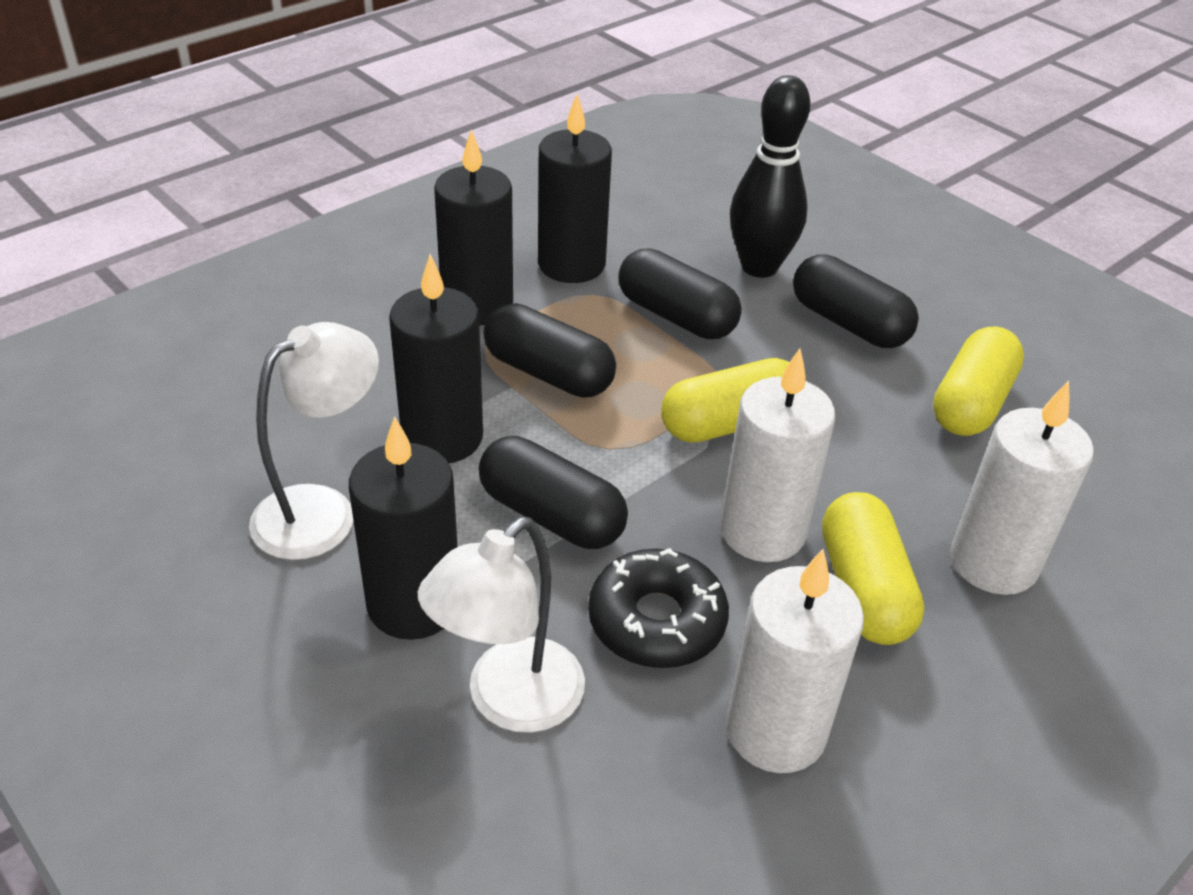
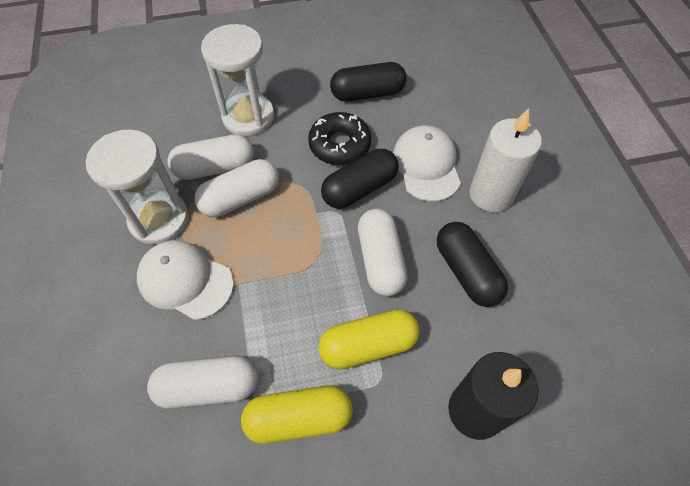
black bowling pin: [730,75,810,278] = 1 -> none = 0
black candle: [349,416,458,640] [389,254,483,463] [434,130,513,325] [538,94,612,283] = 4 -> [448,352,538,440] = 1
black capsule: [479,436,628,549] [483,303,616,398] [618,249,742,339] [793,254,919,348] = 4 -> [321,149,399,209] [330,62,407,101] [437,222,508,307] = 3
white candle: [720,348,835,562] [726,549,864,773] [950,381,1094,595] = 3 -> [469,108,542,212] = 1
white cap: none = 0 -> [137,240,234,320] [393,125,461,202] = 2
white capsule: none = 0 -> [147,356,258,409] [167,134,254,180] [195,159,279,217] [358,209,407,296] = 4
white hourglass: none = 0 -> [86,130,189,245] [201,24,274,136] = 2
white lamp: [249,322,379,560] [418,517,585,733] = 2 -> none = 0
yellow capsule: [661,358,790,443] [822,492,925,645] [933,326,1024,436] = 3 -> [241,385,353,444] [318,309,420,370] = 2

